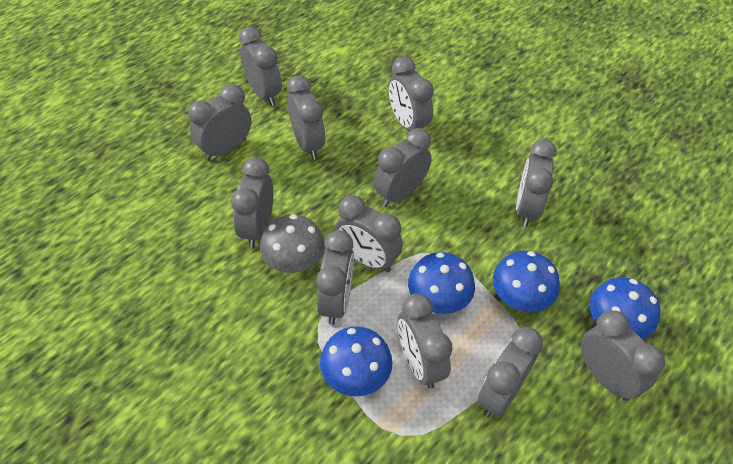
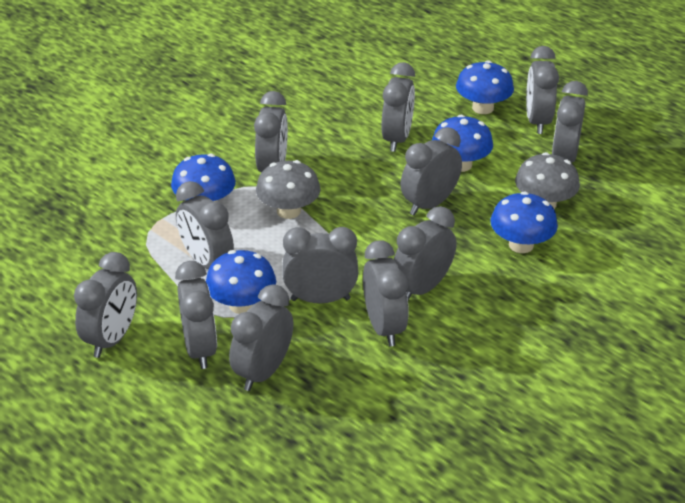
blue mushroom: [320,326,393,396] [408,252,475,314] [493,251,560,312] [590,277,660,340] = 4 -> [171,154,236,202] [206,250,276,314] [432,115,493,172] [456,60,514,114] [491,191,558,253] = 5
grey mushroom: [260,214,325,273] = 1 -> [256,160,321,219] [515,152,580,209] = 2

